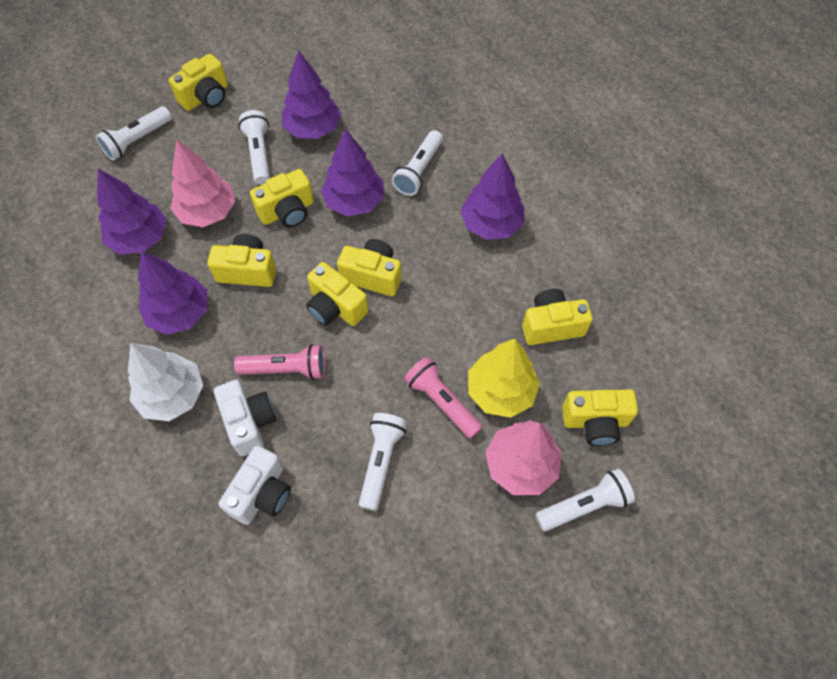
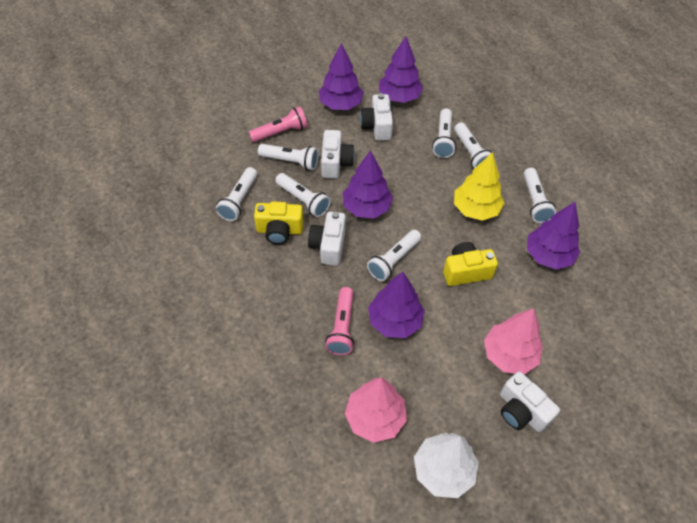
white camera: [214,380,276,456] [218,446,291,525] = 2 -> [308,211,346,266] [321,130,355,179] [360,93,393,141] [500,371,560,433] = 4
white flashlight: [96,106,172,161] [239,110,270,185] [359,413,407,511] [392,130,443,196] [536,469,635,531] = 5 -> [216,167,257,221] [258,144,319,170] [275,173,331,217] [367,230,422,281] [432,108,456,158] [454,122,495,168] [524,168,556,223] = 7
yellow camera: [169,54,228,111] [207,234,276,287] [250,169,314,227] [306,262,368,326] [337,239,401,296] [522,289,593,345] [562,390,638,446] = 7 -> [254,201,304,244] [443,242,498,286] = 2

